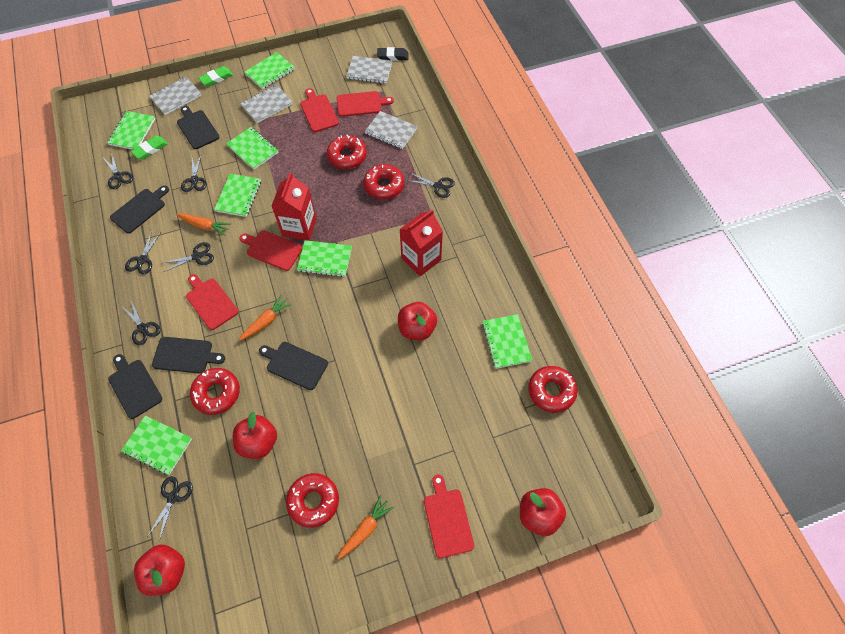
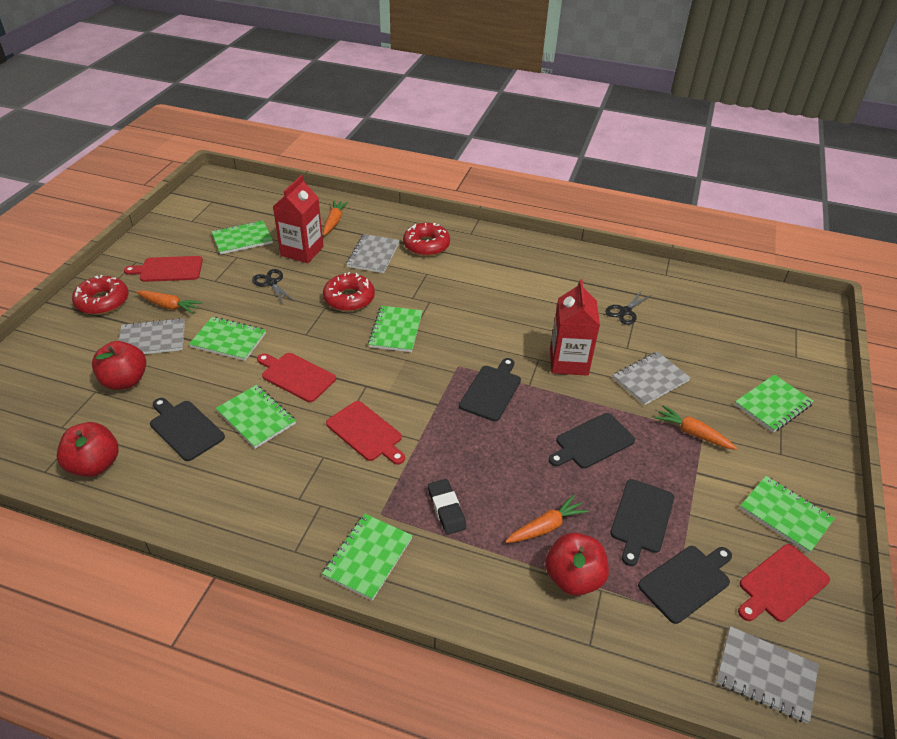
black scissors: [104,153,133,189] [122,301,160,345] [125,231,160,275] [147,476,193,541] [163,242,214,272] [181,155,207,192] [406,173,455,198] = 7 -> [252,269,295,304] [605,290,653,325] = 2
green eraser: [131,136,168,160] [199,66,233,87] = 2 -> none = 0
orange carrot: [176,213,231,235] [239,295,292,341] [337,495,394,560] = 3 -> [136,290,203,314] [323,200,349,235] [505,495,588,543] [655,405,737,450] = 4
red apple: [134,545,185,596] [233,412,277,459] [398,302,437,341] [520,488,566,536] = 4 -> [57,422,118,477] [92,341,146,390] [545,533,609,596] = 3
red cutting board: [186,274,239,330] [240,230,303,271] [300,88,339,132] [337,91,394,117] [424,474,474,558] = 5 -> [124,256,203,282] [257,353,336,402] [326,401,405,465] [738,544,830,622] = 4
red donut: [190,368,240,415] [286,473,339,528] [327,135,367,169] [363,164,404,199] [528,366,578,413] = 5 -> [72,275,128,315] [323,272,375,311] [403,223,450,256] = 3

